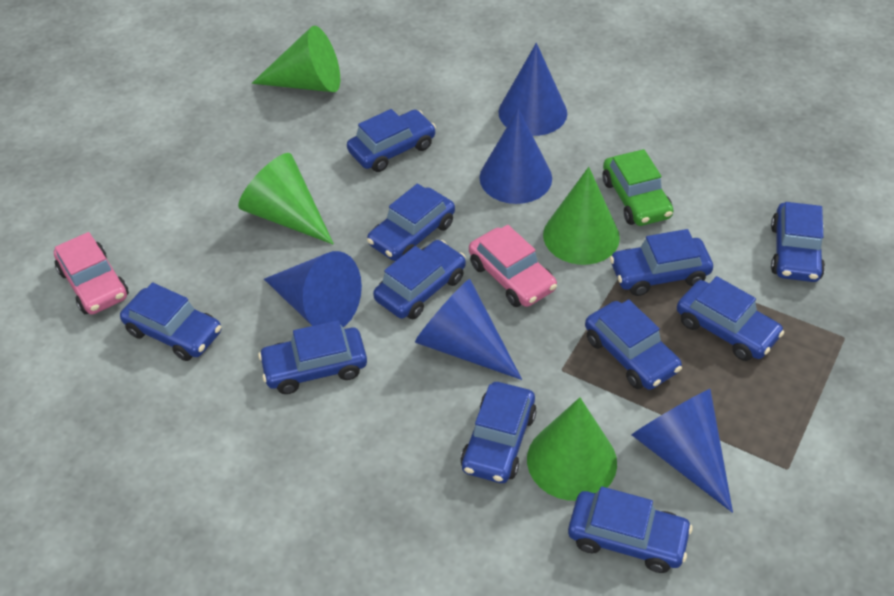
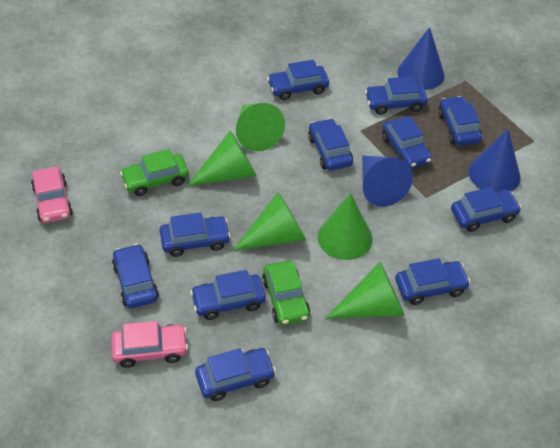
blue cone: [264,251,362,327] [415,279,522,380] [479,108,552,204] [499,43,567,136] [632,389,733,513] = 5 -> [362,156,413,207] [397,27,445,90] [469,129,521,192] = 3
green car: [603,149,674,226] = 1 -> [120,149,189,196] [262,261,310,325] = 2
green cone: [238,153,334,245] [252,26,340,92] [527,397,617,501] [543,167,620,265] = 4 -> [187,131,257,187] [232,192,306,251] [236,103,285,151] [318,193,373,260] [325,262,405,319] = 5

